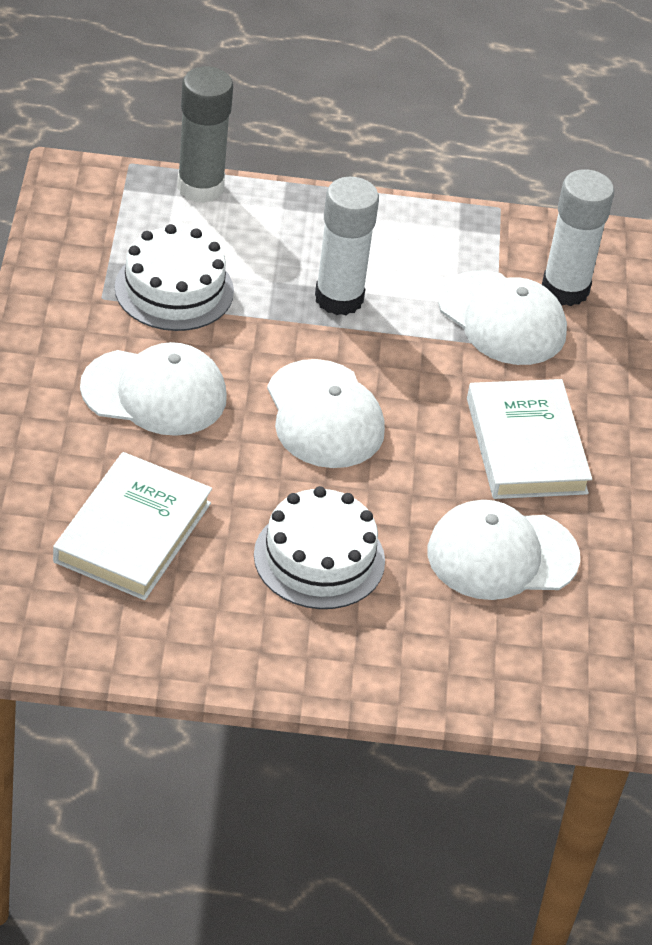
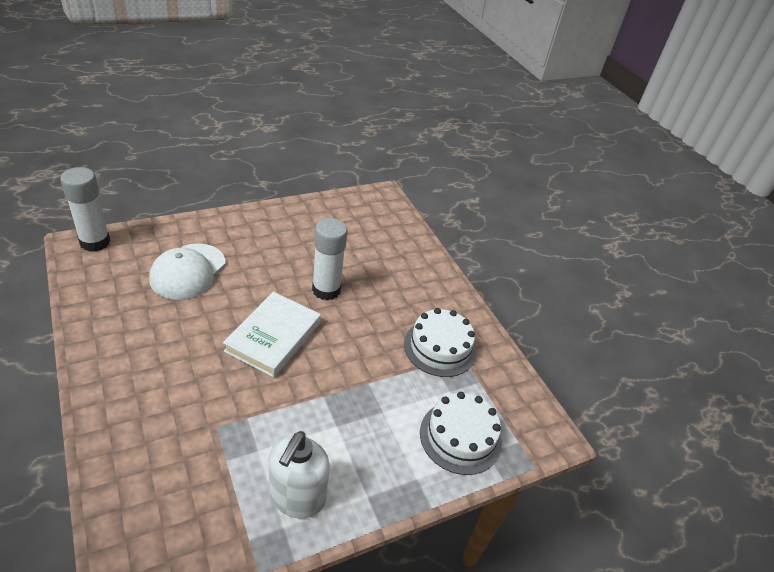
grey glue stick: [177,66,233,203] = 1 -> none = 0
white book: [53,452,212,600] [467,379,592,499] = 2 -> [223,292,321,377] = 1
white cap: [80,342,227,436] [267,359,385,468] [428,500,580,600] [438,270,567,365] = 4 -> [149,243,225,300] = 1
white soap dispenser: none = 0 -> [269,431,330,518] = 1

